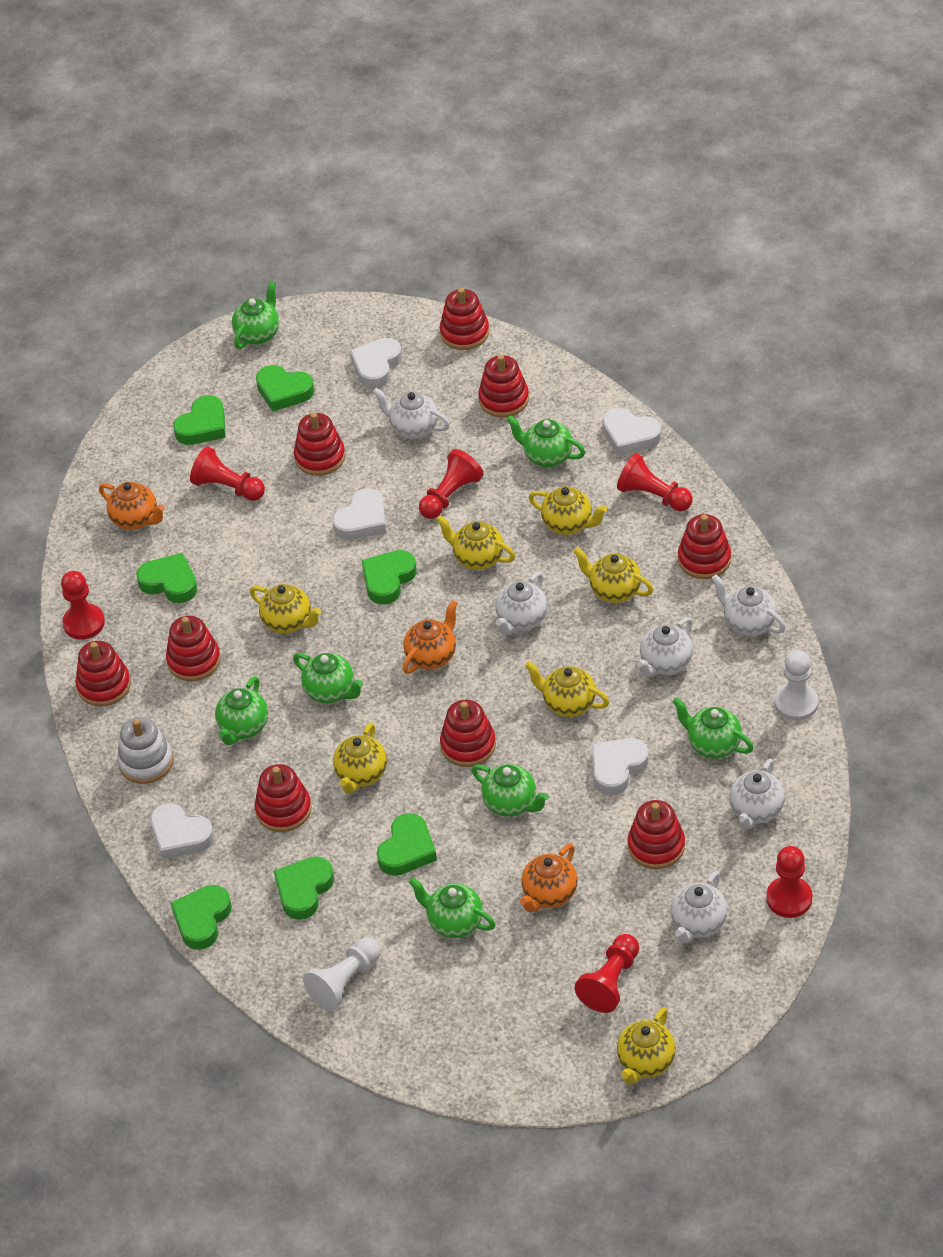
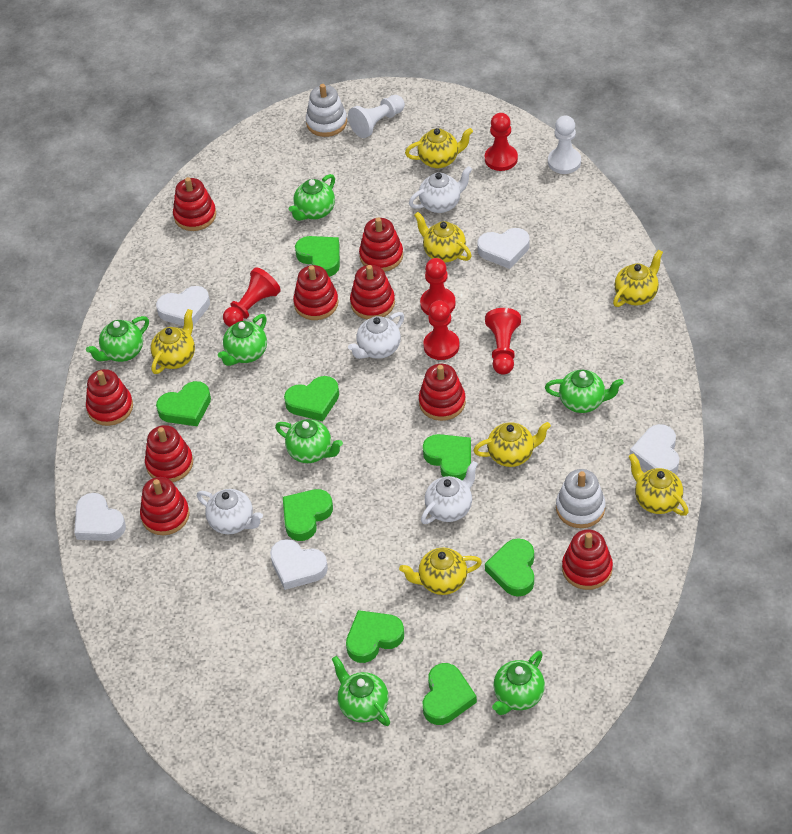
green heart: [136,553,197,603] [171,885,232,950] [173,395,226,445] [256,365,314,411] [274,856,334,920] [362,550,417,605] [377,813,437,876] = 7 -> [156,381,211,426] [283,489,333,541] [284,376,339,421] [295,236,340,277] [346,610,404,663] [423,434,471,481] [423,663,477,725] [485,538,534,597] = 8
orange teapot: [99,482,165,530] [403,600,457,674] [520,844,577,913] = 3 -> none = 0
red pawn: [61,571,105,640] [190,446,265,501] [419,449,484,519] [575,934,639,1013] [617,453,693,511] [766,846,812,918] = 6 -> [223,267,281,327] [420,258,456,315] [423,300,459,360] [485,113,518,171] [485,308,521,375] = 5
white stacking toy: [117,717,173,784] = 1 -> [306,84,347,137] [556,469,605,528] = 2
white teapot: [373,388,450,439] [495,572,547,635] [636,617,693,677] [670,871,727,944] [711,574,786,636] [729,758,785,830] = 6 -> [197,489,263,534] [348,312,404,359] [409,166,472,213] [421,461,478,524] = 4

